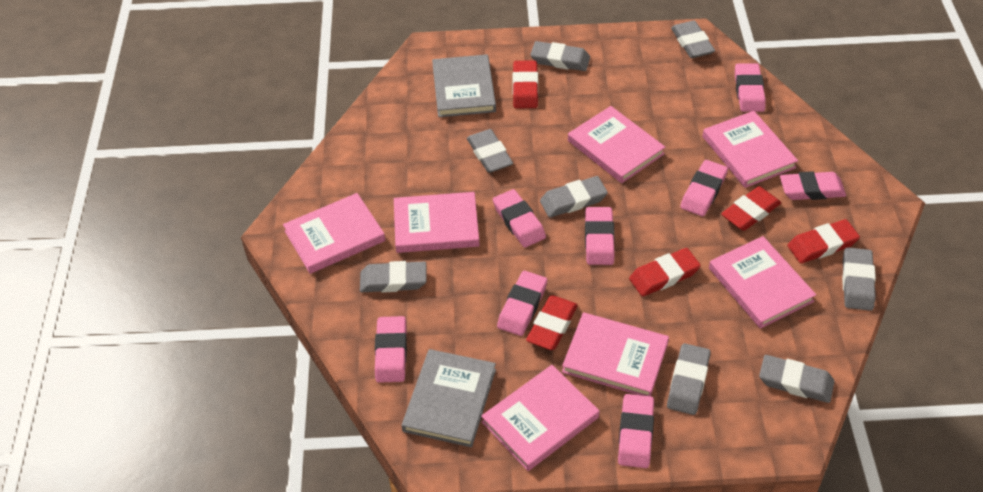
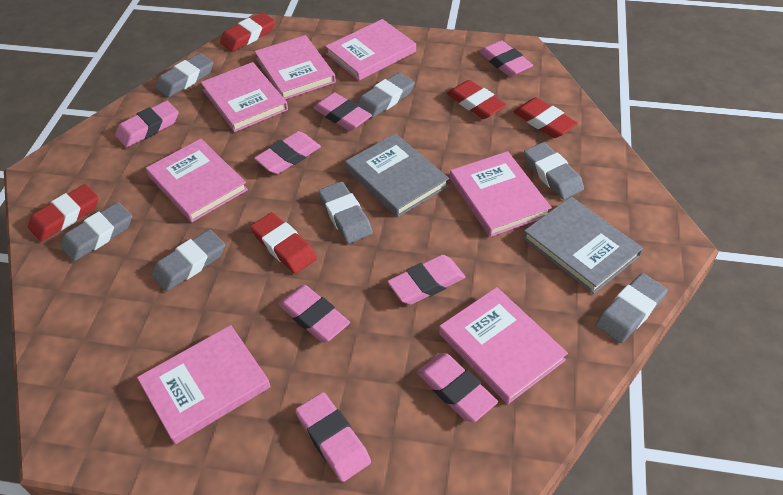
grey eraser: [360,261,427,293] [467,129,513,173] [530,41,590,71] [540,176,608,218] [667,343,711,415] [671,21,715,58] [759,355,835,403] [842,247,876,311] = 8 -> [60,202,132,262] [151,229,225,291] [155,53,213,97] [318,181,373,244] [357,72,415,118] [524,142,584,200] [596,273,668,343] = 7

